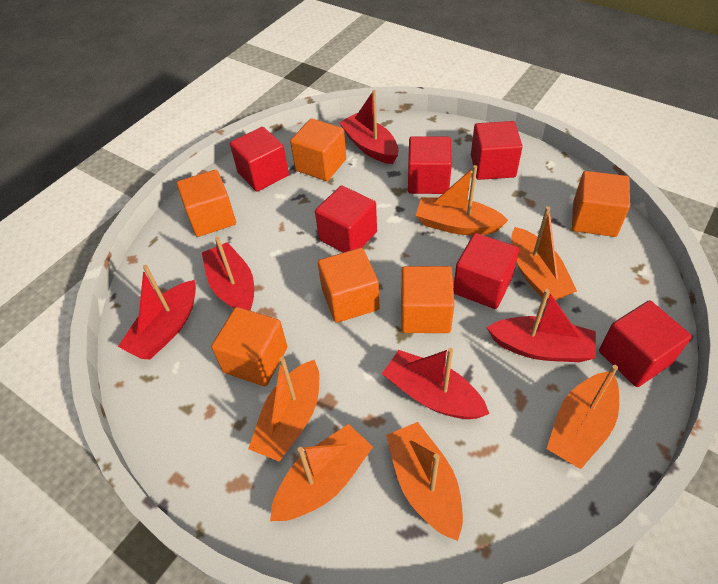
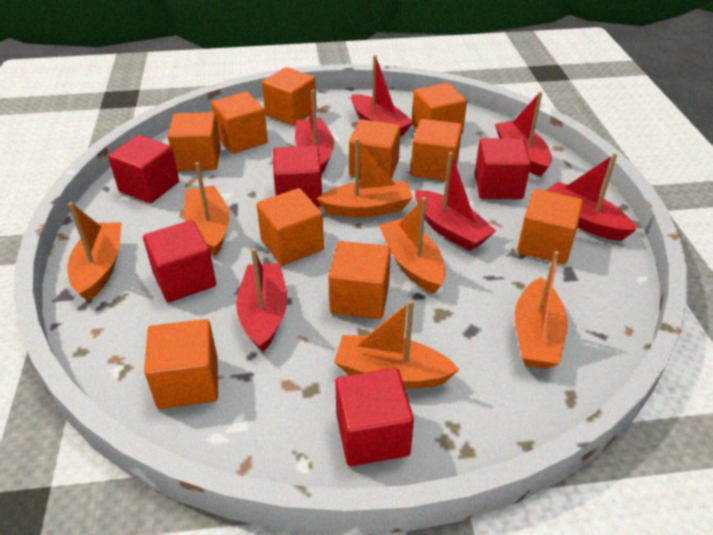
orange cube: [177,170,236,237] [211,307,287,386] [290,118,346,181] [318,248,380,323] [401,266,455,333] [572,171,630,237] = 6 -> [144,319,218,409] [168,112,221,171] [211,92,268,154] [257,188,324,266] [262,67,317,126] [328,241,391,319] [349,119,401,179] [411,119,462,181] [412,83,467,135] [517,189,583,264] = 10
red boat: [118,265,196,359] [202,237,254,311] [339,90,399,164] [382,348,489,419] [486,289,596,362] = 5 -> [236,248,287,352] [295,90,334,174] [351,55,414,136] [415,152,496,251] [495,92,552,177] [546,153,636,241] = 6
red cube: [230,127,289,192] [315,185,377,253] [408,136,452,194] [453,233,519,309] [471,121,523,180] [599,300,692,387] = 6 -> [108,135,179,203] [143,220,216,302] [273,146,322,207] [335,368,414,466] [475,138,531,199] = 5

